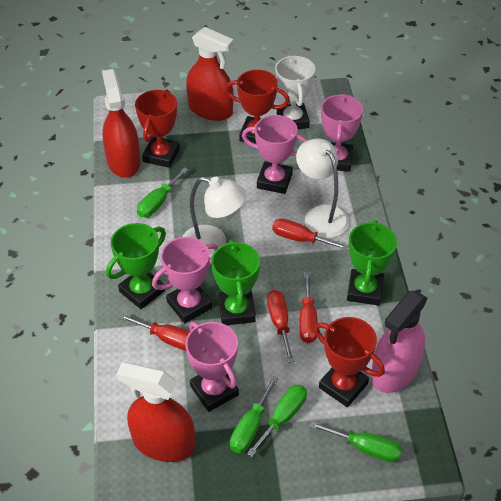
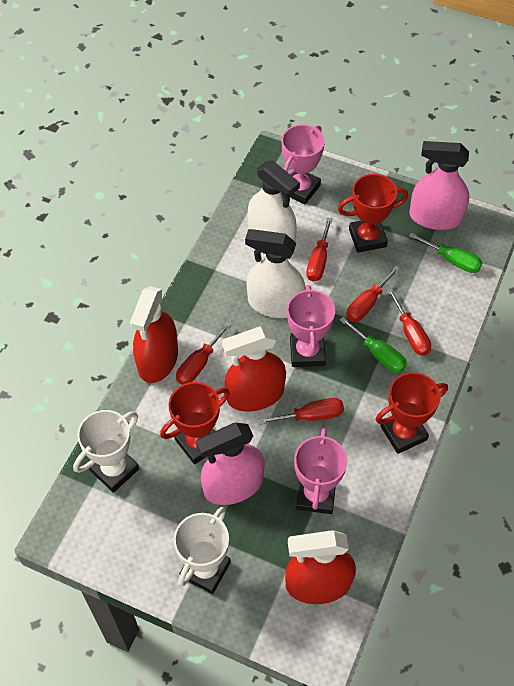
green screwdriver: [137,168,188,218] [230,376,278,453] [247,384,307,457] [309,421,402,462] = 4 -> [340,317,407,373] [409,233,482,273] = 2
green trophy: [106,223,166,309] [211,239,260,325] [347,220,397,306] = 3 -> none = 0
pink spray bottle: [371,291,427,393] = 1 -> [196,423,265,505] [409,141,469,230] = 2
pink trophy: [152,237,219,323] [185,322,239,412] [242,115,307,194] [321,93,363,172] = 4 -> [282,124,325,204] [287,285,335,367] [294,428,347,514] = 3
red screwdriver: [119,314,190,351] [267,290,294,363] [272,218,349,250] [299,272,318,343] = 4 -> [176,322,232,385] [258,398,344,425] [306,217,333,282] [346,266,400,322] [387,288,431,356] = 5
white lamp: [182,177,247,258] [296,138,349,238] = 2 -> none = 0
white spray bottle: none = 0 -> [245,229,305,318] [248,160,300,241] = 2
white trophy: [275,55,315,129] = 1 -> [73,410,139,493] [174,507,231,594] = 2

